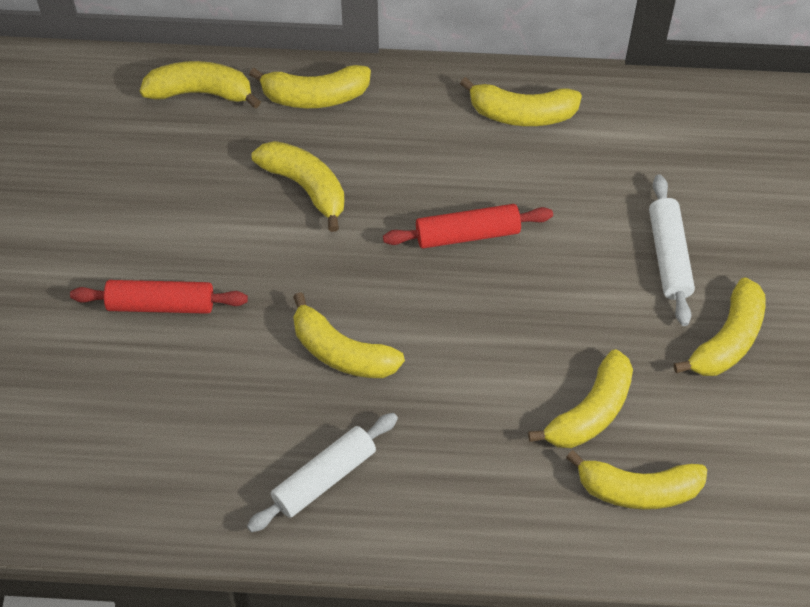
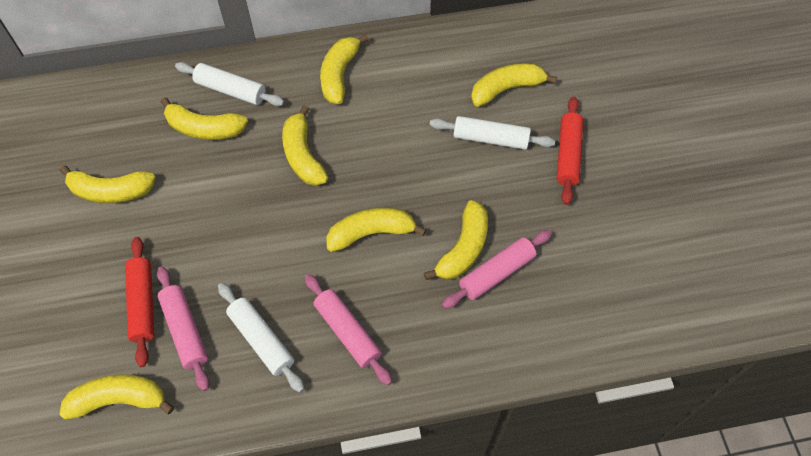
pink rolling pin: none = 0 -> [157,266,210,391] [305,274,392,386] [442,230,552,309] = 3
white rolling pin: [247,413,398,532] [649,174,695,326] = 2 -> [175,62,284,106] [218,283,304,393] [430,116,555,150] = 3

